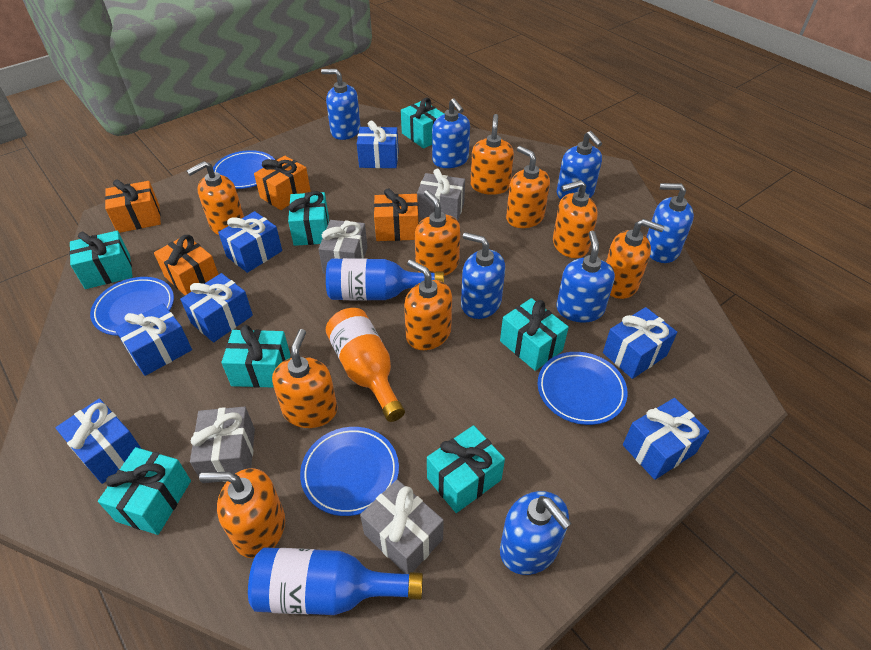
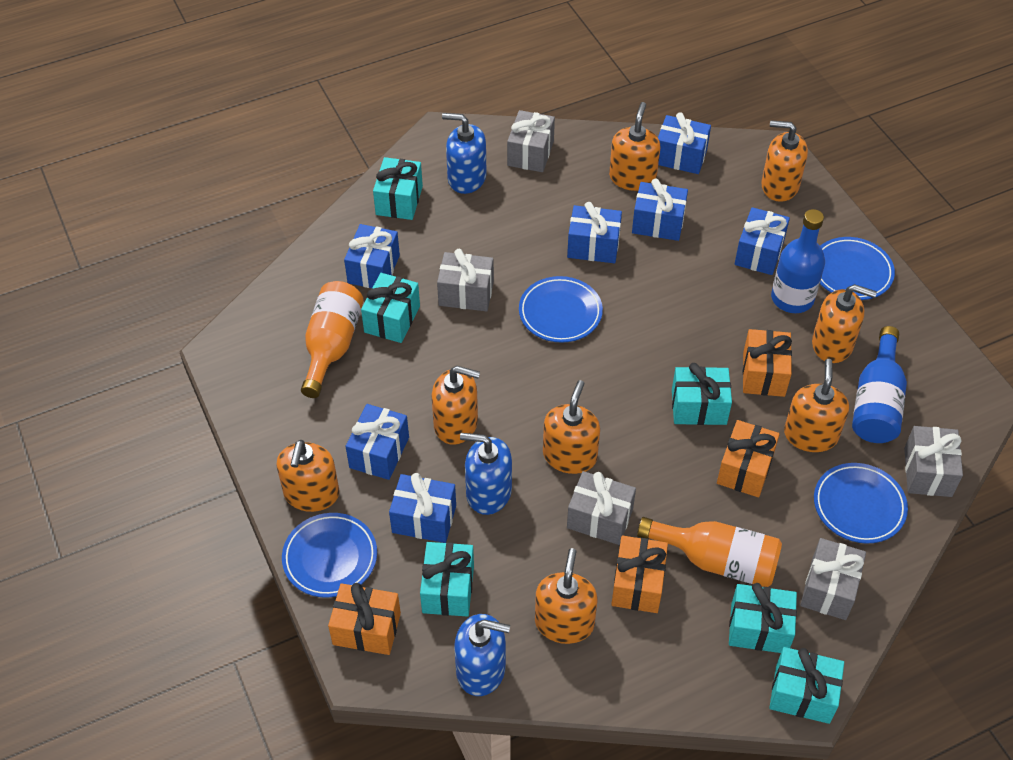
blue soap dispenser: [321,69,361,140] [432,98,470,168] [461,232,505,319] [500,491,572,575] [556,231,615,323] [557,131,602,199] [646,183,694,263] = 7 -> [442,113,487,194] [454,614,510,696] [460,433,512,515] = 3
grey gift: [190,407,255,483] [319,220,368,274] [360,480,444,574] [417,169,465,221] = 4 -> [437,249,494,311] [507,110,555,172] [567,471,636,545] [800,538,866,620] [904,426,963,497] = 5
orange bottle: [326,308,405,422] = 1 -> [301,281,364,398] [637,517,782,587] = 2
orange soap dispenser: [186,161,244,235] [199,468,285,558] [272,329,337,428] [404,259,452,350] [415,190,460,276] [470,114,514,195] [506,146,550,228] [553,180,598,258] [606,219,664,299] = 9 -> [276,440,339,512] [432,366,480,445] [535,548,597,644] [543,380,600,474] [609,102,660,191] [761,120,808,202] [784,359,849,452] [812,284,877,363] = 8
turquoise gift: [69,231,133,289] [98,447,191,535] [221,325,290,388] [288,191,329,246] [401,98,444,149] [427,425,505,513] [500,298,569,371] = 7 -> [361,273,420,343] [373,157,423,220] [420,542,474,617] [672,363,732,425] [729,583,797,653] [769,647,844,724] = 6

